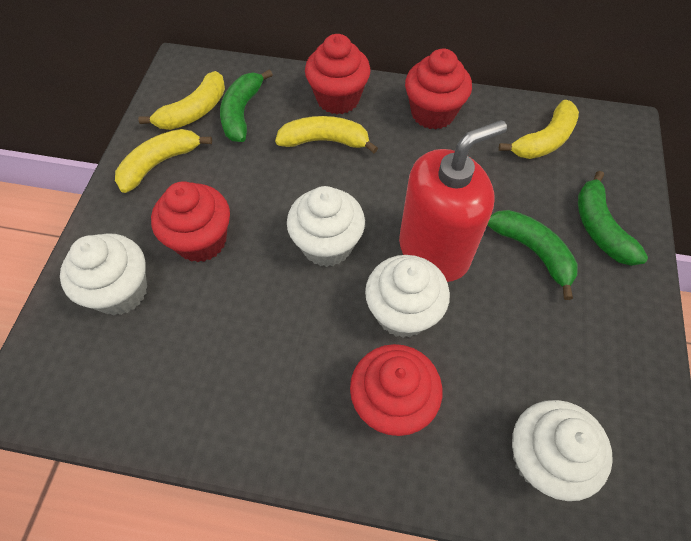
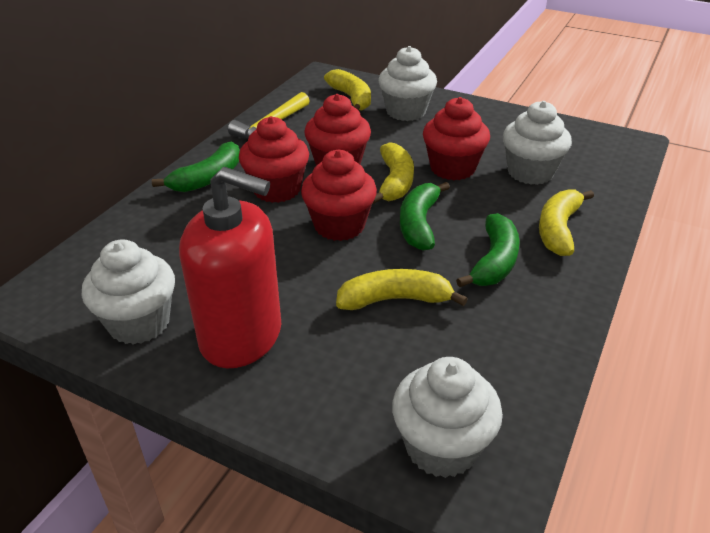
yellow hammer: none = 0 -> [228,92,310,139] = 1

